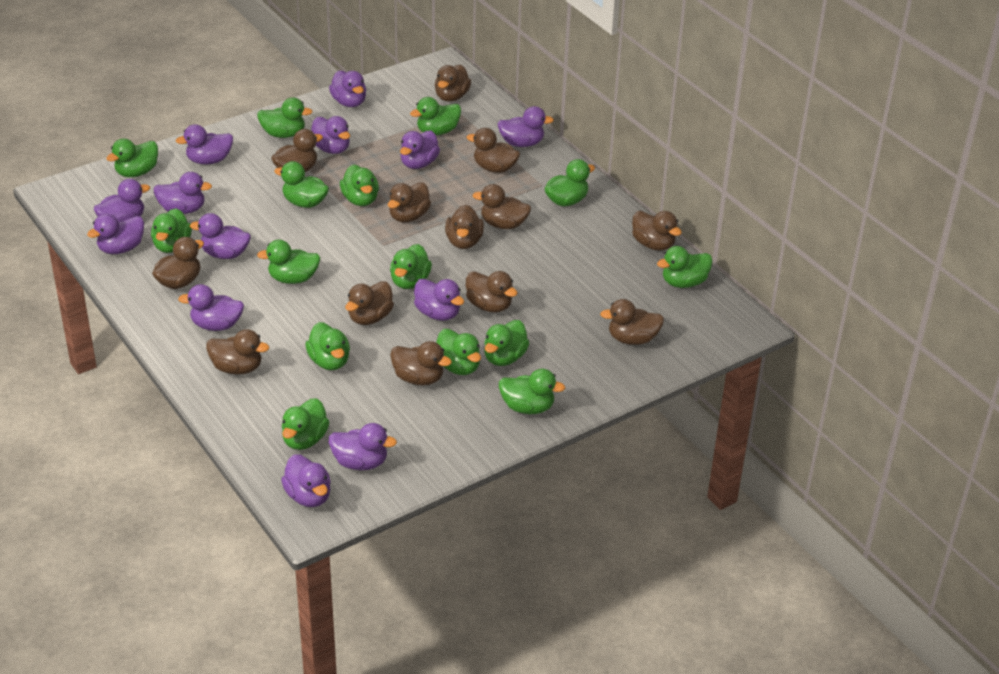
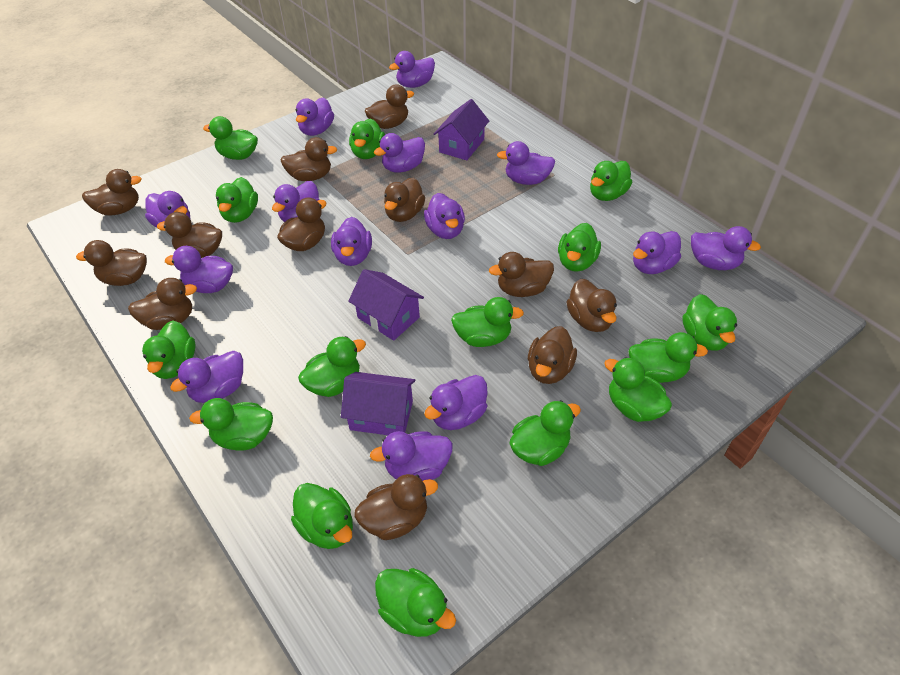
brown duck: [152,237,204,289] [206,329,269,375] [271,129,323,172] [345,281,394,325] [388,182,431,222] [390,341,452,385] [435,65,471,102] [445,205,484,249] [466,271,518,313] [467,128,520,173] [473,184,531,229] [600,299,664,345] [632,211,682,251] = 13 -> [76,240,147,286] [82,169,142,216] [128,278,197,330] [157,212,222,258] [277,197,326,251] [281,137,337,181] [354,474,438,540] [365,85,414,129] [384,177,425,222] [489,252,554,297] [528,326,577,384] [567,279,617,332] = 12
purple duck: [87,214,144,254] [94,179,150,220] [154,172,212,214] [176,124,233,164] [178,284,244,331] [190,213,251,259] [281,454,331,507] [311,116,350,154] [329,70,366,107] [329,423,397,470] [400,130,440,169] [414,279,464,321] [497,106,554,147] = 13 -> [145,191,191,228] [165,246,233,293] [170,351,243,403] [272,181,320,222] [295,97,334,136] [331,217,372,266] [370,431,452,481] [374,133,425,172] [389,51,435,88] [424,193,465,239] [424,375,488,430] [497,141,555,185] [633,231,681,274] [691,226,761,270] = 14
purple house: none = 0 -> [341,372,415,435] [348,269,424,341] [434,99,489,160] = 3

